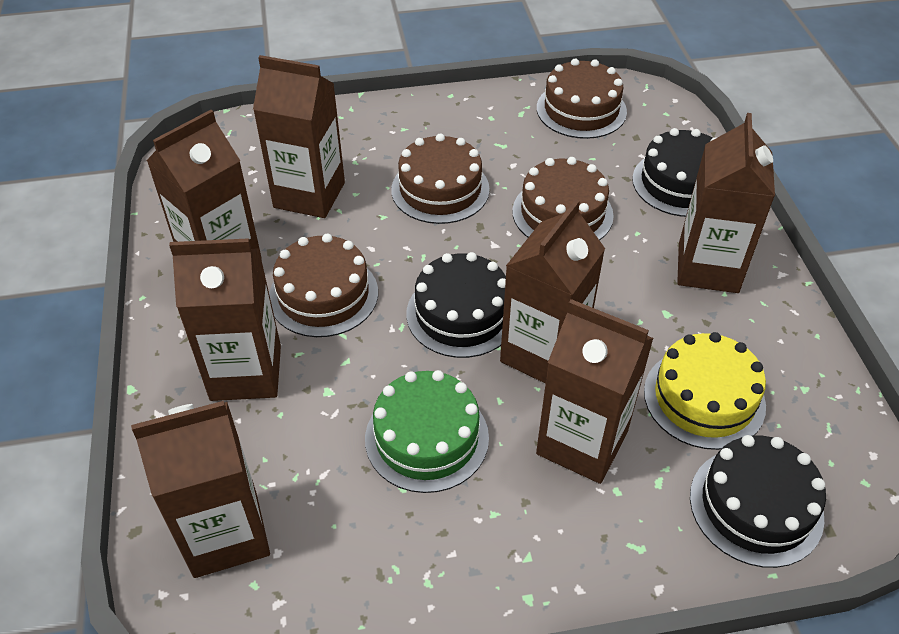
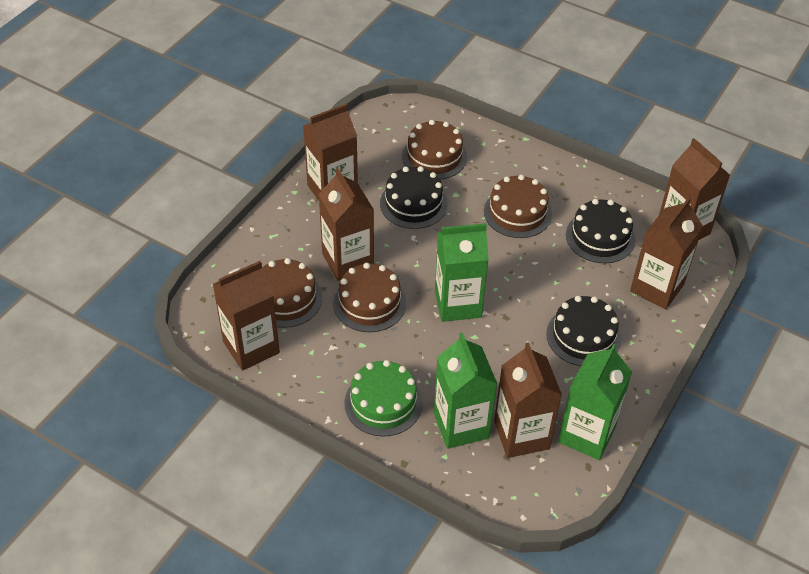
brown carton: [131,401,270,578] [146,110,262,259] [169,238,281,401] [253,55,345,218] [500,199,605,384] [536,299,654,484] [677,113,775,293] = 7 -> [213,261,280,371] [303,104,358,201] [318,168,374,281] [494,342,562,458] [630,197,703,310] [659,138,730,240] = 6
green carton: none = 0 -> [434,333,497,449] [435,223,489,322] [558,343,632,460] = 3
yellow cake: [644,332,766,450] = 1 -> none = 0

